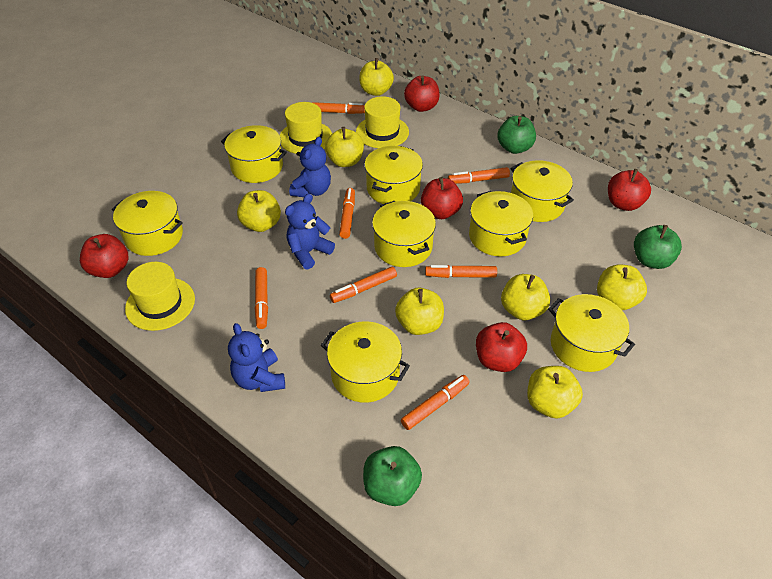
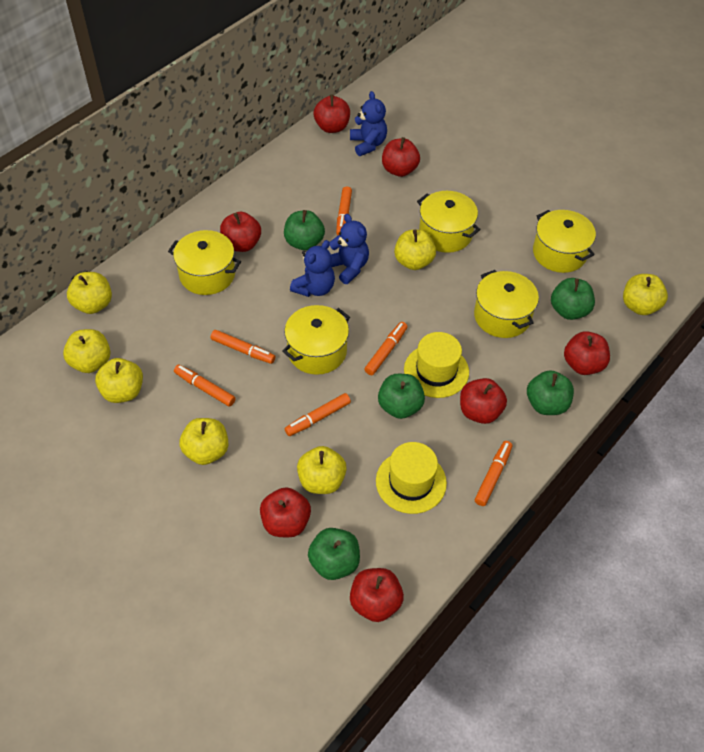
green apple: [363,446,422,506] [497,116,536,154] [634,225,682,269] = 3 -> [284,210,325,251] [308,528,360,580] [378,374,425,419] [527,370,574,415] [551,278,595,320] = 5
orange marker: [255,267,268,329] [312,102,365,114] [330,267,397,303] [339,188,355,239] [401,375,470,430] [425,265,497,278] [448,167,510,184] = 7 -> [174,364,236,406] [211,330,275,364] [285,393,351,436] [336,186,352,235] [364,322,407,375] [475,441,512,506] = 6
red apple: [80,234,129,278] [404,76,440,112] [421,177,463,219] [476,322,527,372] [608,169,651,211] = 5 -> [220,212,261,252] [260,487,311,537] [314,94,350,133] [350,568,404,622] [382,137,420,177] [460,378,507,424] [564,331,610,375] = 7
yellow hat: [125,262,195,331] [280,102,332,154] [356,96,409,148] = 3 -> [376,442,447,514] [404,332,469,398] = 2
yellow pot: [112,191,183,256] [221,125,287,183] [321,322,410,403] [364,146,423,204] [372,201,436,267] [469,191,533,256] [511,160,574,222] [548,294,635,372] = 8 -> [168,230,241,295] [282,305,350,375] [417,191,481,253] [474,270,539,338] [533,210,596,273] = 5

